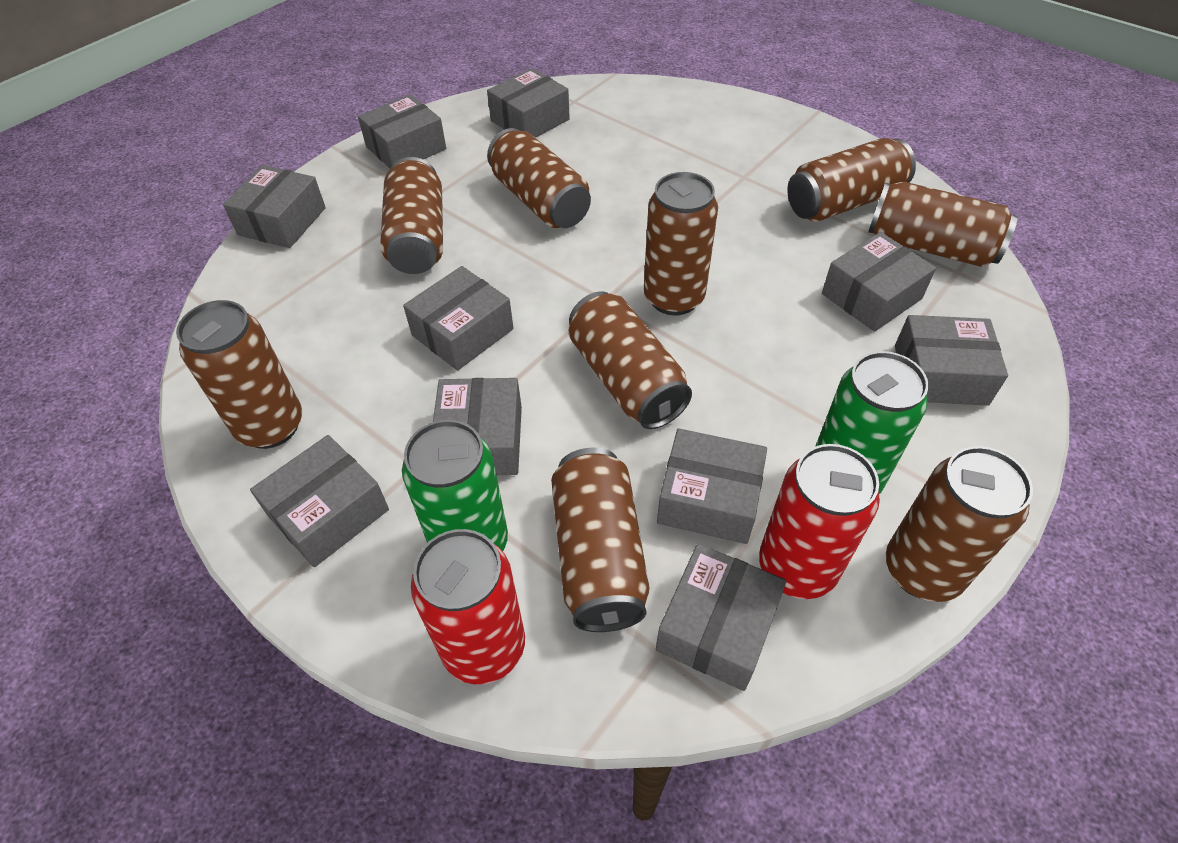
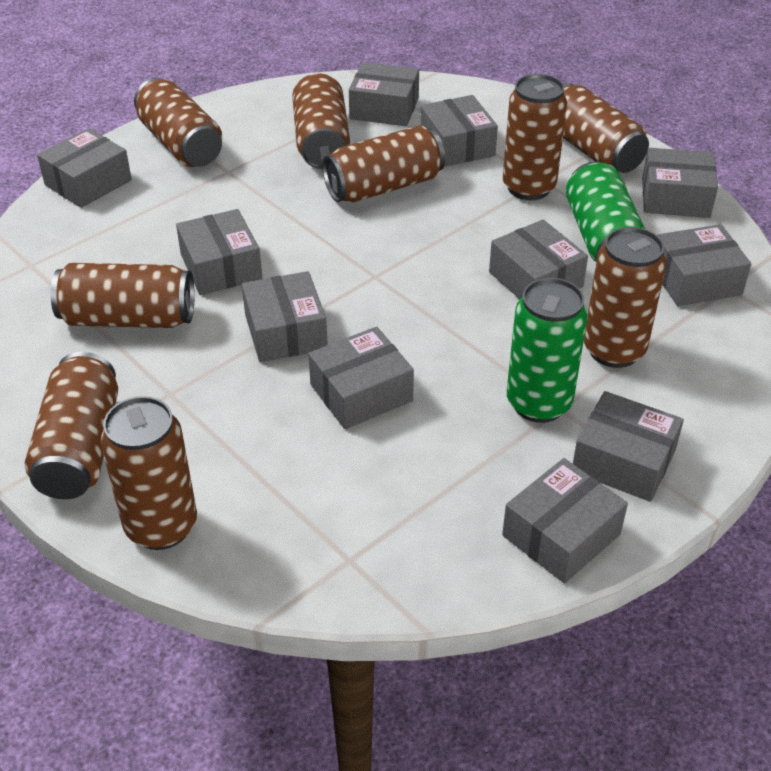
grey box: [223,165,326,248] [250,435,389,567] [358,94,446,168] [403,266,514,371] [433,378,522,475] [487,68,570,138] [656,544,787,691] [657,429,767,544] [822,232,936,332] [895,315,1008,406] = 10 -> [37,128,132,208] [176,209,262,295] [242,271,328,362] [308,327,414,429] [349,62,419,126] [420,95,498,167] [489,220,588,299] [502,458,628,583] [573,391,684,502] [642,148,718,218] [657,224,751,306] = 11
red can: [411,529,525,684] [759,444,880,599] = 2 -> none = 0

